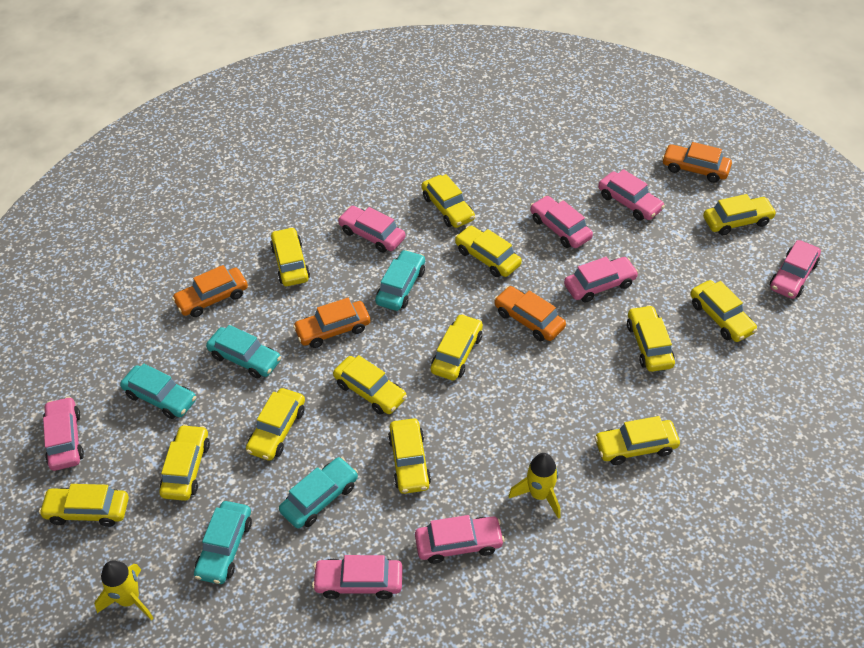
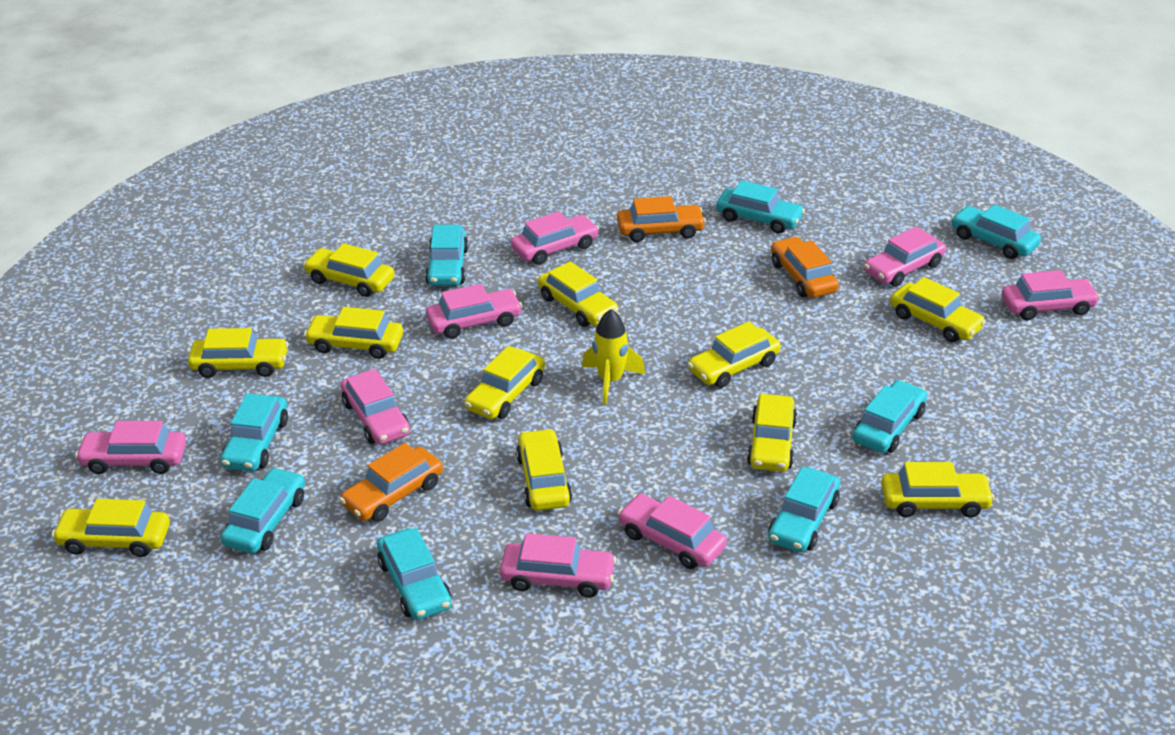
orange car: [172,265,248,317] [293,298,371,348] [494,286,566,341] [662,142,732,183] = 4 -> [339,443,443,522] [617,196,706,242] [771,237,839,298] = 3
turquoise car: [120,363,196,419] [194,501,252,584] [206,325,281,379] [279,457,358,528] [375,250,425,311] = 5 -> [220,394,288,471] [221,467,305,554] [377,528,452,620] [425,225,468,286] [716,180,805,234] [768,467,840,553] [853,380,927,453] [951,204,1041,259] = 8
yellow car: [39,484,129,527] [160,424,210,501] [246,388,305,461] [270,227,310,286] [333,355,407,415] [388,418,431,494] [421,174,475,228] [431,314,483,381] [455,226,522,277] [594,416,680,465] [627,305,675,372] [690,280,757,342] [703,194,777,235] = 13 -> [52,499,170,557] [188,328,289,378] [303,243,394,297] [304,307,403,359] [464,346,545,419] [516,429,572,511] [538,261,618,327] [687,321,781,388] [747,394,797,472] [881,462,995,517] [891,277,986,342] = 11
yellow rocket: [94,561,154,620] [508,453,561,519] = 2 -> [582,309,645,405] = 1

